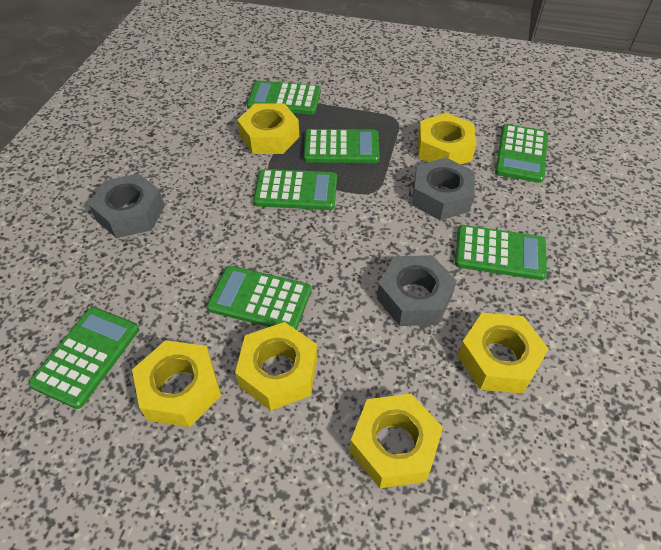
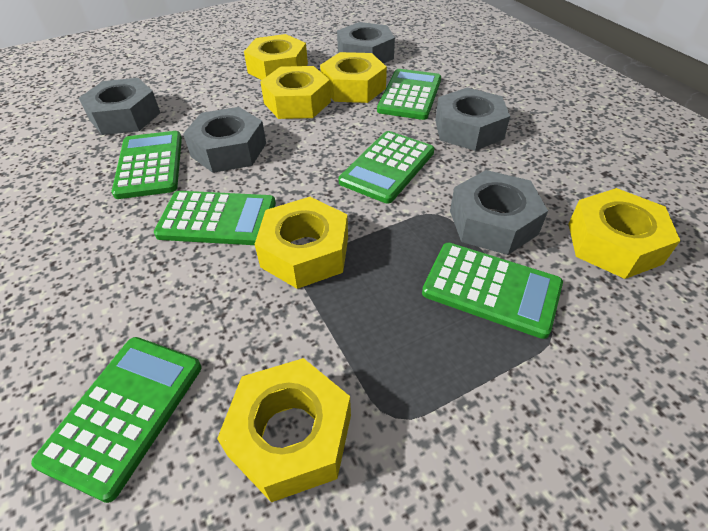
green calculator: [28,307,139,409] [207,266,311,330] [247,80,321,115] [253,169,337,210] [304,129,380,163] [455,225,547,280] [495,124,548,183] = 7 -> [31,337,202,503] [112,131,182,199] [154,191,276,245] [339,131,435,204] [377,69,441,120] [422,243,563,339] = 6
grey nut: [89,174,165,238] [377,255,457,326] [412,158,475,220] = 3 -> [79,78,160,135] [183,107,266,173] [337,22,395,64] [435,88,510,151] [450,170,548,255] = 5

